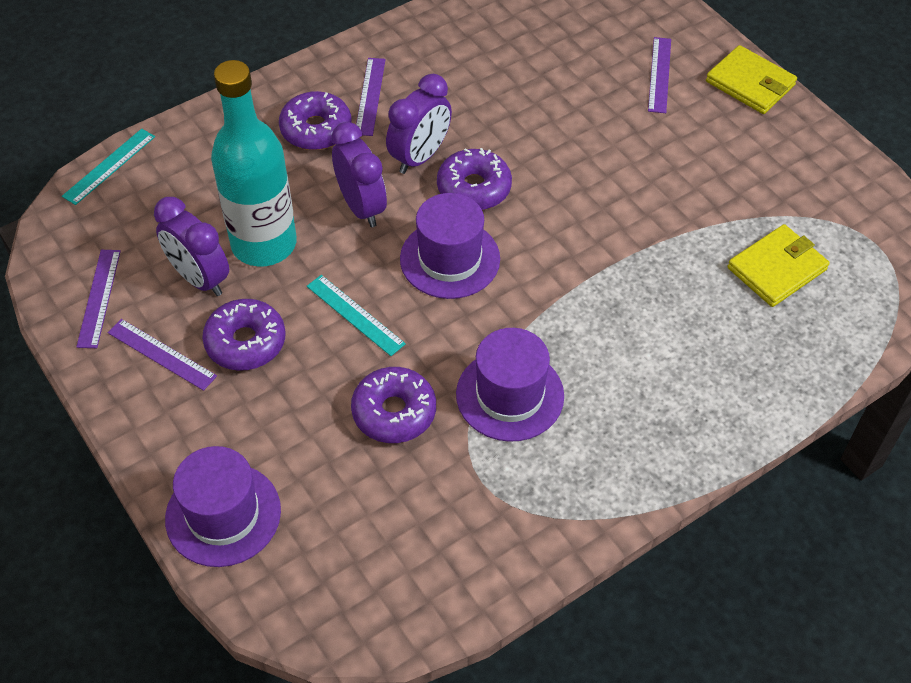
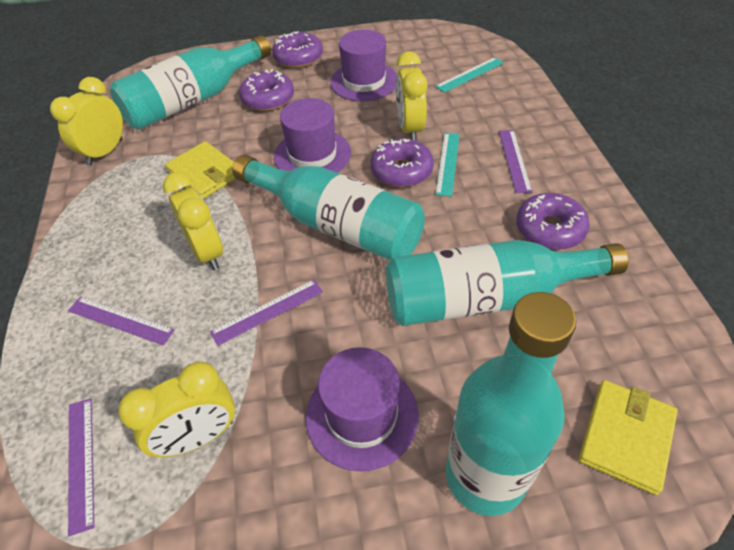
purple clock: [154,197,229,296] [332,122,387,227] [386,74,452,174] = 3 -> none = 0
turquoise bottle: [211,60,297,267] = 1 -> [110,35,271,130] [232,155,425,260] [386,240,628,326] [446,292,576,516] = 4
yellow clock: none = 0 -> [50,77,123,166] [118,362,235,457] [163,172,223,270] [396,51,428,141] = 4

